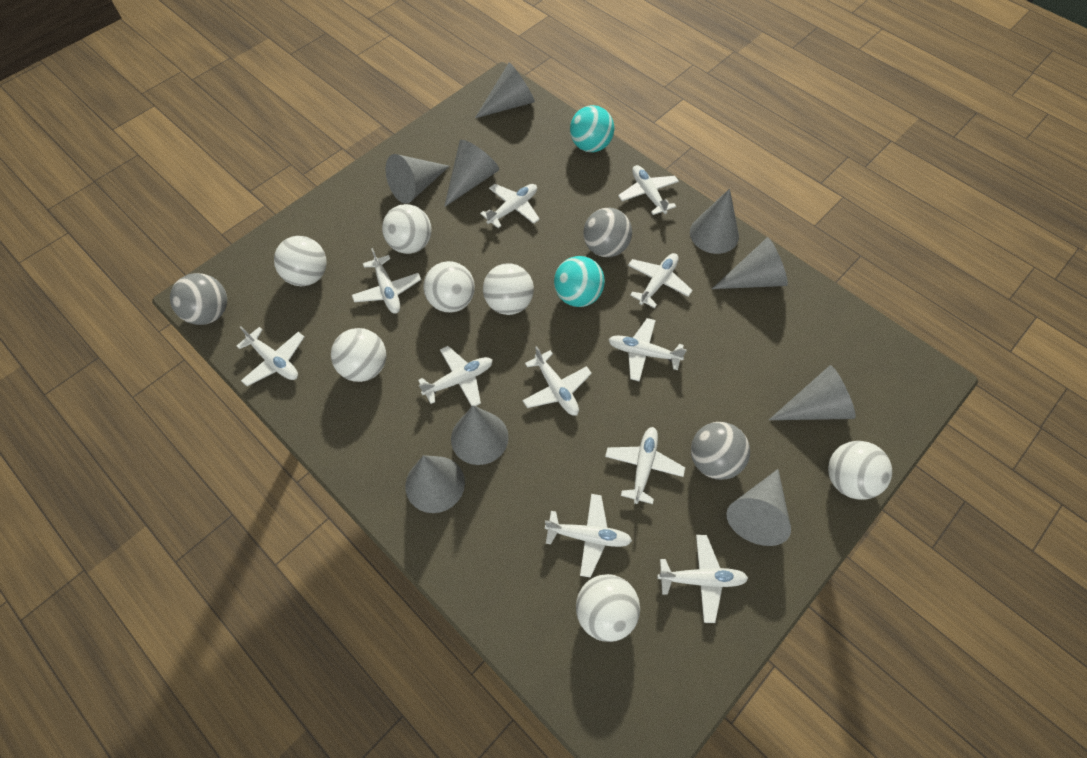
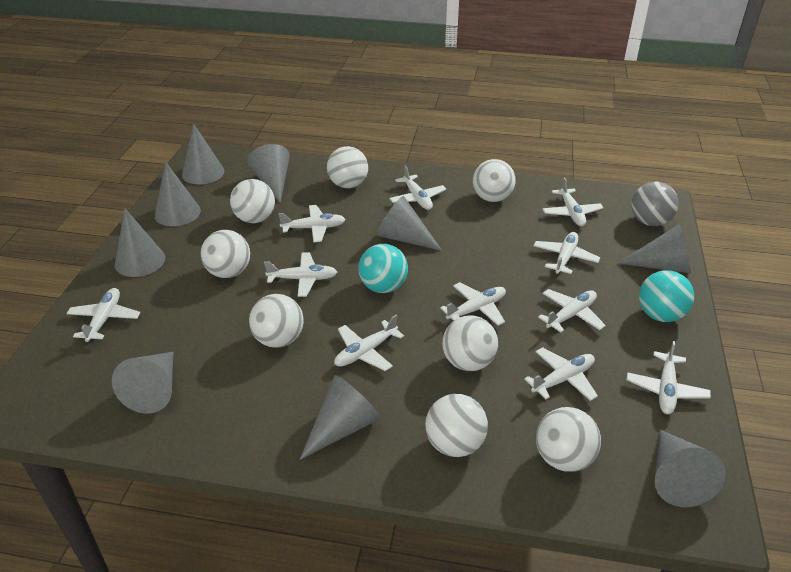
grey ball: [170,273,227,325] [583,208,632,257] [691,422,750,480] = 3 -> [631,182,679,226] = 1
white ball: [274,236,327,286] [331,328,386,382] [382,204,432,254] [423,261,475,312] [483,263,534,315] [576,574,640,642] [828,441,892,500] = 7 -> [201,230,250,278] [230,179,275,223] [249,294,304,348] [327,146,368,188] [425,394,488,457] [442,315,498,371] [473,159,516,202] [536,407,601,472] = 8

